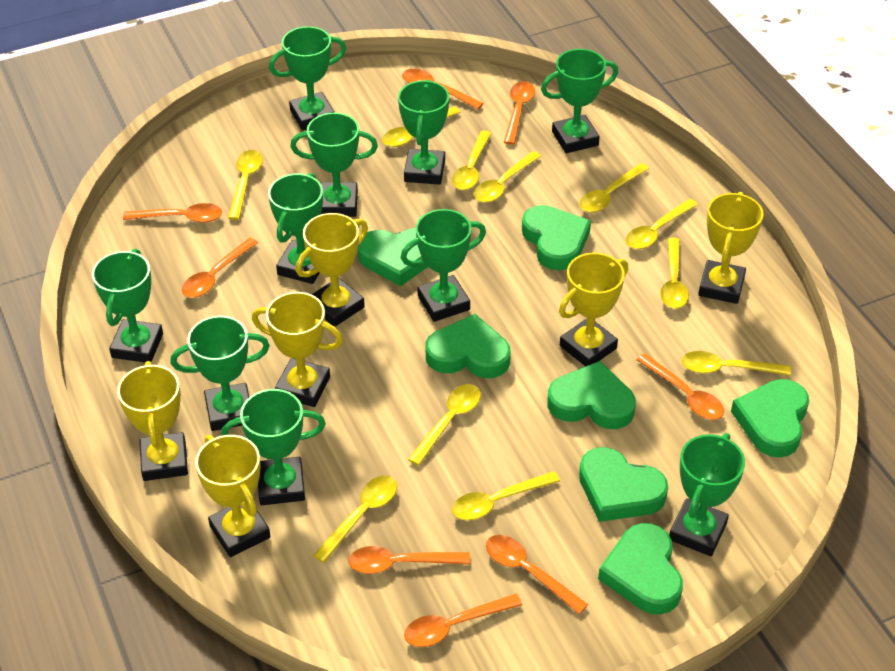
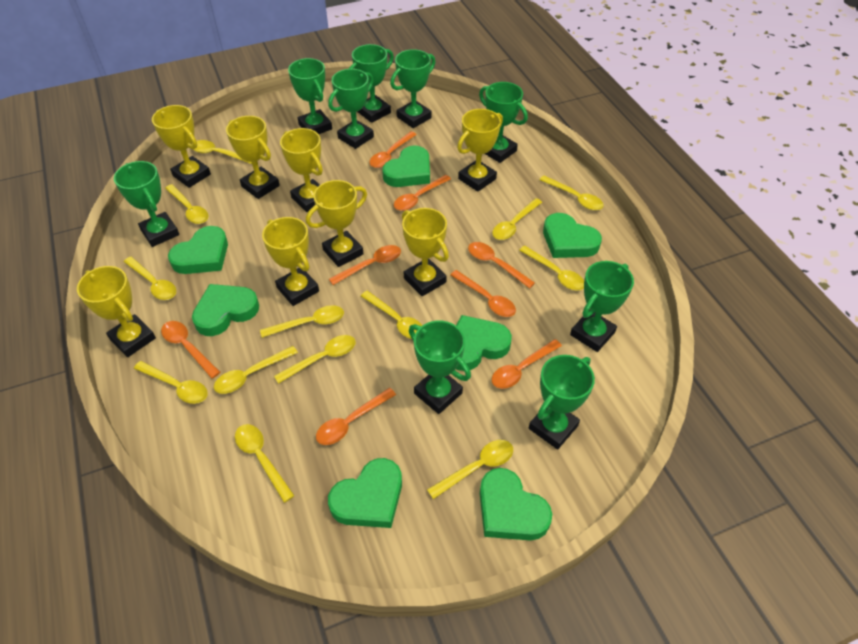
green trophy: [92,249,163,363] [170,316,270,431] [222,389,326,505] [268,173,323,284] [269,26,346,130] [290,113,378,217] [398,79,449,185] [401,209,486,322] [541,49,618,153] [669,433,745,556] = 10 -> [114,161,179,247] [288,58,332,134] [328,69,374,149] [349,44,394,123] [390,49,435,128] [409,321,471,414] [479,82,528,163] [529,355,595,449] [570,261,634,352] = 9
yellow spoon: [228,150,263,220] [313,476,397,563] [382,106,461,147] [408,384,481,466] [452,131,492,190] [452,471,560,520] [474,151,541,203] [579,163,649,213] [626,199,698,249] [660,238,689,309] [681,351,791,376] = 11 -> [124,257,176,300] [134,361,208,404] [165,184,208,224] [192,140,252,164] [214,346,298,394] [235,424,295,503] [260,305,344,338] [274,335,356,384] [361,291,423,339] [427,440,513,499] [492,198,542,240] [519,246,584,290] [539,176,603,210] = 13
yellow trophy: [117,361,188,481] [195,435,271,557] [252,292,343,407] [295,213,368,327] [559,252,628,367] [698,192,764,304] = 6 -> [77,266,156,357] [152,105,211,188] [226,116,280,199] [262,217,319,306] [280,128,323,212] [306,180,367,267] [402,208,449,296] [457,109,503,192] = 8

